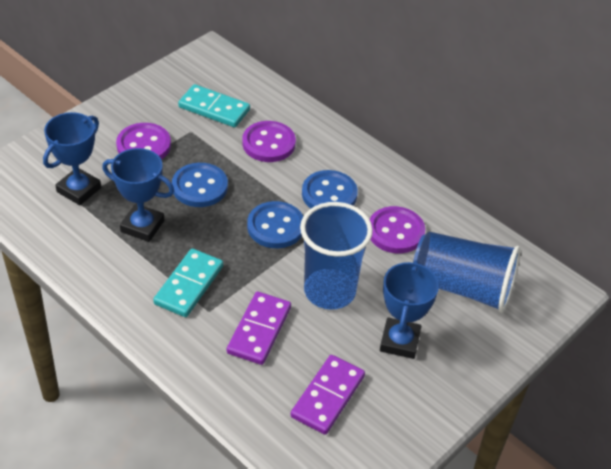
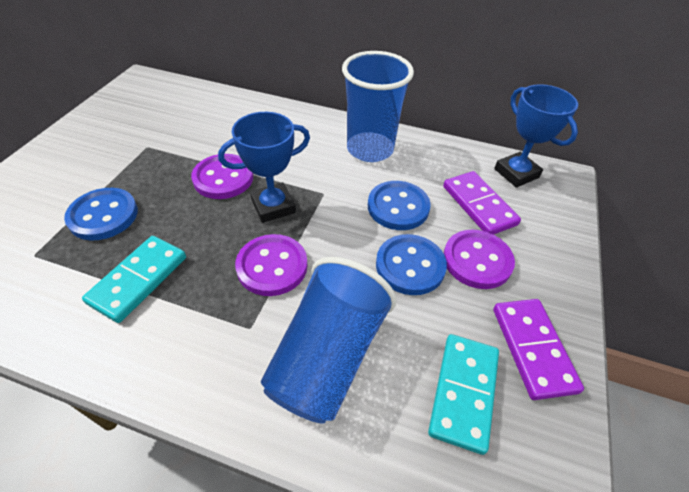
blue trophy: [43,112,101,205] [102,148,174,242] [380,260,439,359] = 3 -> [218,112,310,223] [494,84,578,188] = 2

